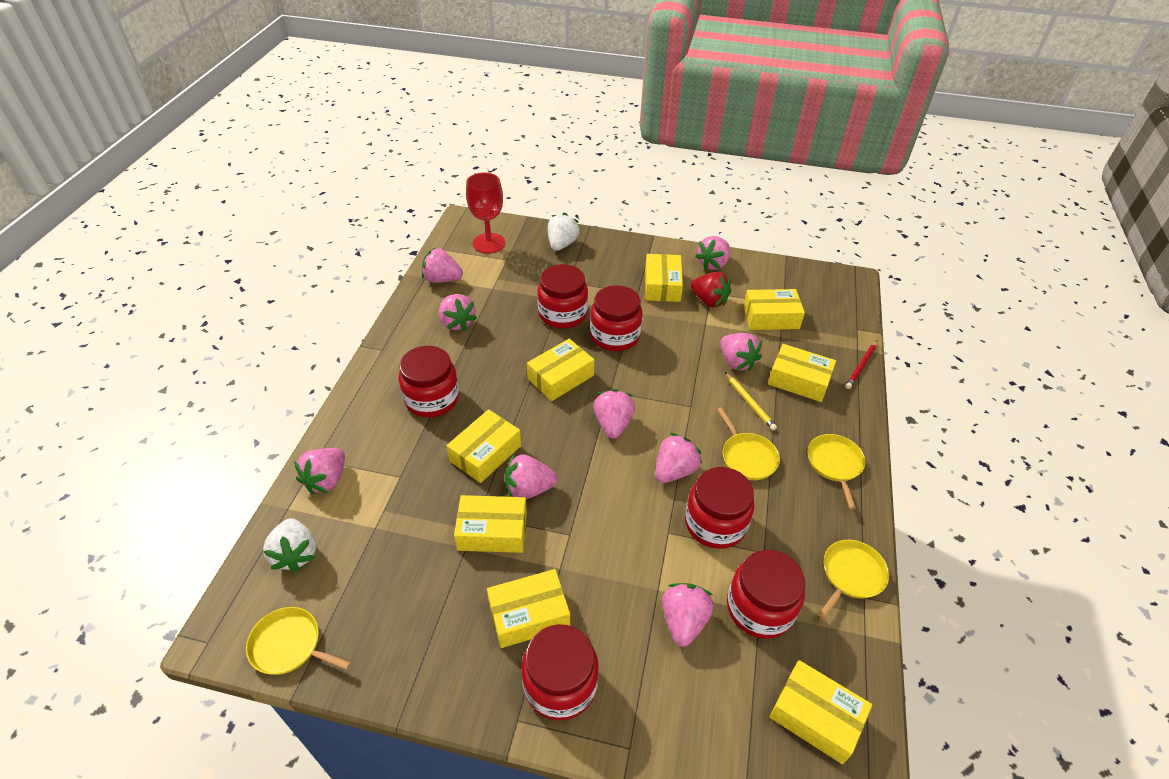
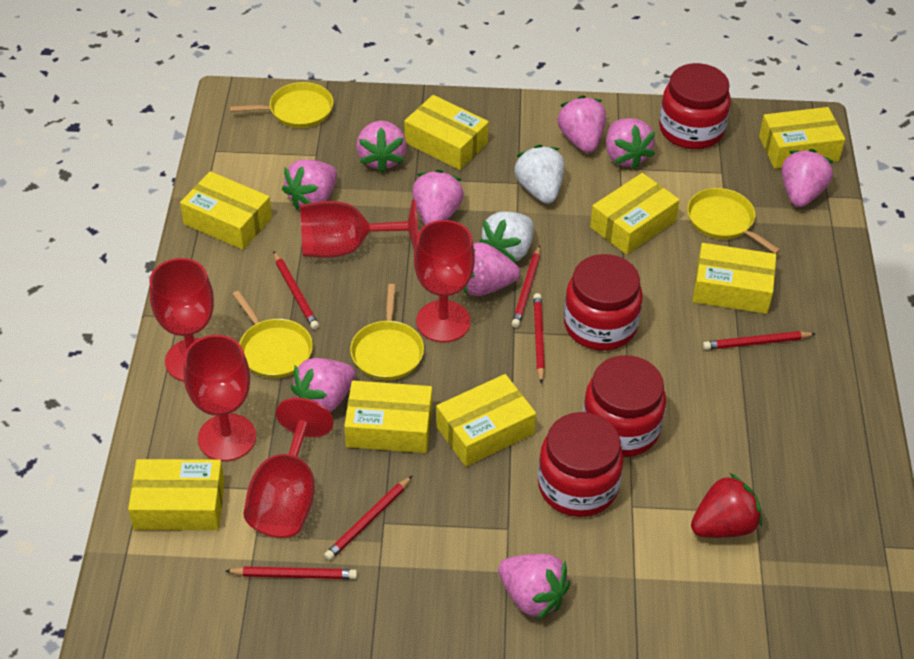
red goblet: [466,173,505,253] = 1 -> [150,258,214,382] [183,335,256,461] [243,398,334,538] [300,199,418,258] [414,220,475,342] = 5
red jar: [399,346,459,417] [521,624,599,721] [537,264,588,329] [590,285,643,351] [685,467,754,549] [727,550,805,639] = 6 -> [538,412,624,517] [564,254,643,351] [583,355,666,457] [659,63,731,149] = 4
red pencil: [845,341,877,389] = 1 -> [225,566,357,579] [273,251,319,330] [324,476,412,561] [512,245,540,328] [533,293,545,384] [703,331,816,350] = 6
yellow pencil: [725,372,777,430] = 1 -> none = 0

